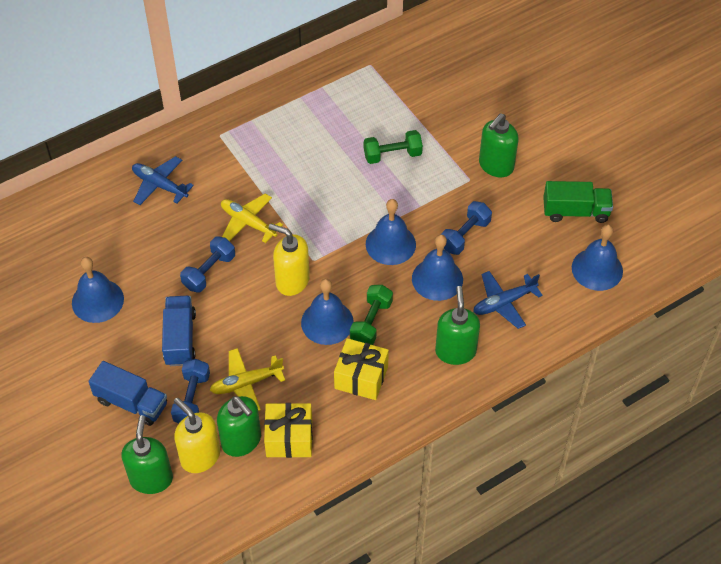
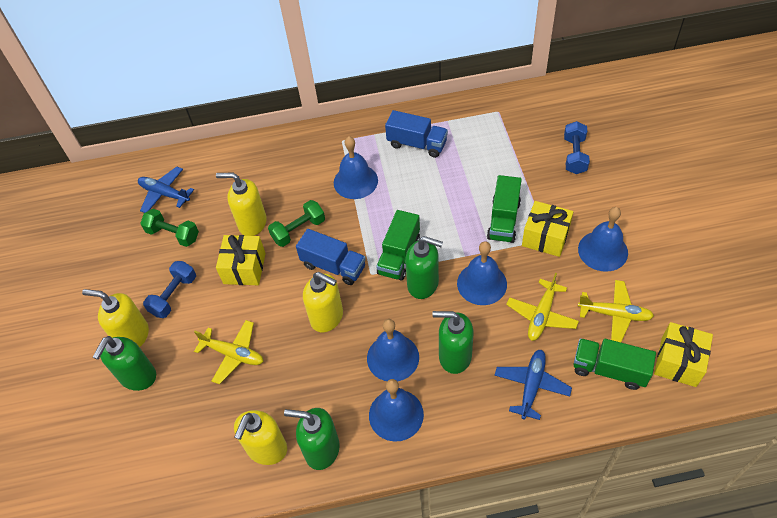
blue dumbbell: [171,359,210,423] [180,236,235,293] [441,201,492,255] = 3 -> [143,261,196,318] [564,121,590,174] = 2
green truck: [543,181,613,223] = 1 -> [376,210,420,280] [487,175,522,243] [574,338,656,390] = 3
yellow gift: [264,403,312,458] [334,338,389,400] = 2 -> [216,235,266,285] [522,201,573,257] [654,322,713,387] = 3
yellow plane: [210,348,285,411] [221,193,283,243] = 2 -> [194,320,264,384] [506,273,579,341] [578,280,654,342] = 3
yellow soap dispenser: [174,398,220,473] [269,224,310,296] = 2 -> [82,289,149,347] [216,172,267,236] [234,410,287,465] [303,272,343,333] = 4

